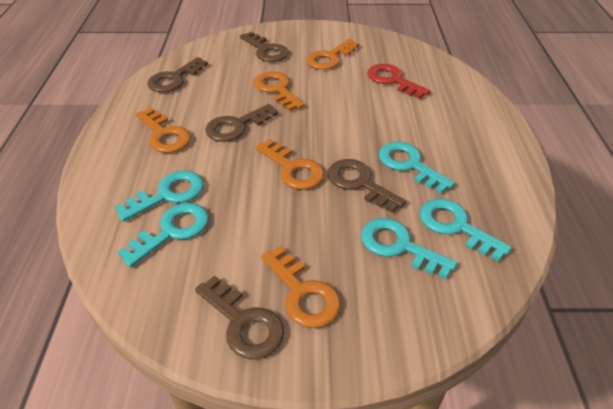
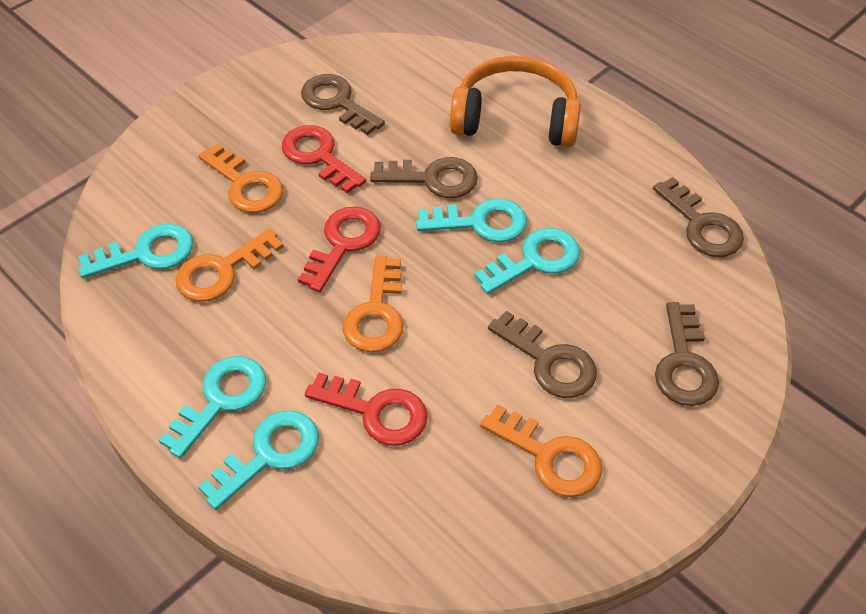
orange headphones: none = 0 -> [450,56,581,147] = 1
orange key: [136,108,191,153] [254,71,304,111] [255,139,324,190] [261,246,341,328] [306,39,359,70] = 5 -> [176,229,284,302] [198,144,283,213] [343,255,404,352] [480,404,602,497] = 4
red key: [367,64,430,99] = 1 -> [282,125,366,193] [298,207,381,292] [305,372,428,446] = 3

